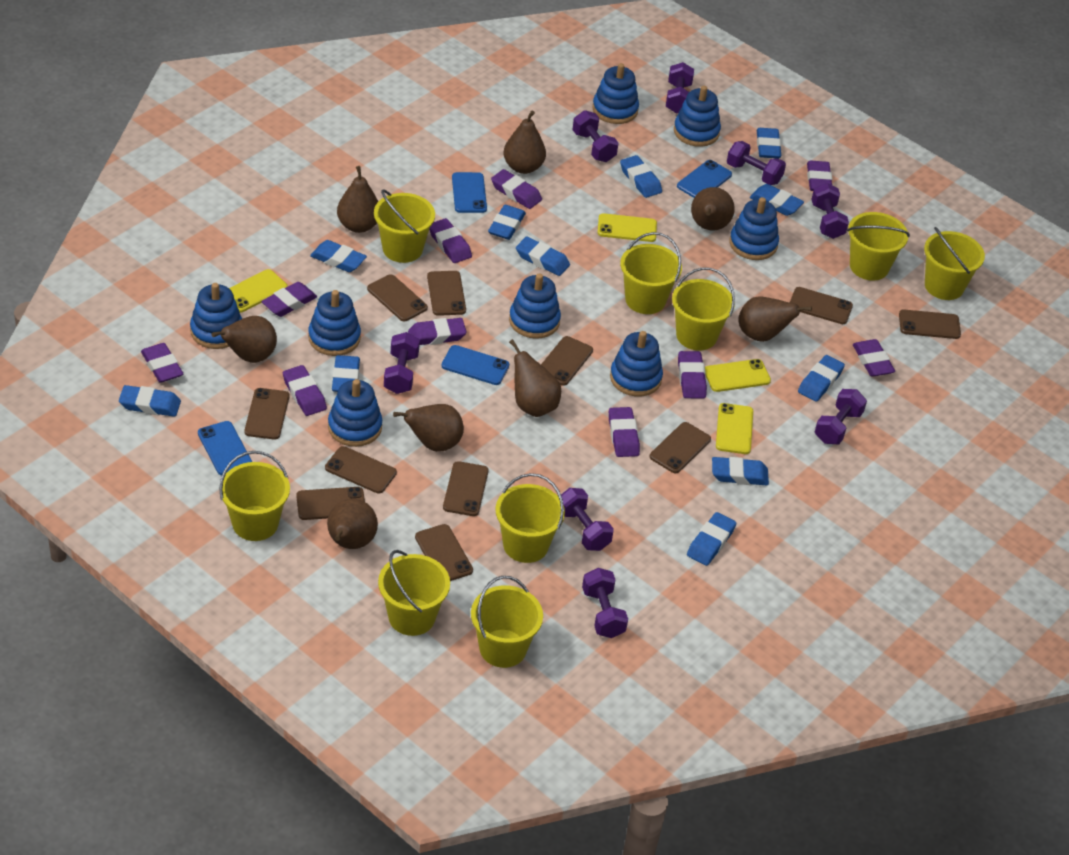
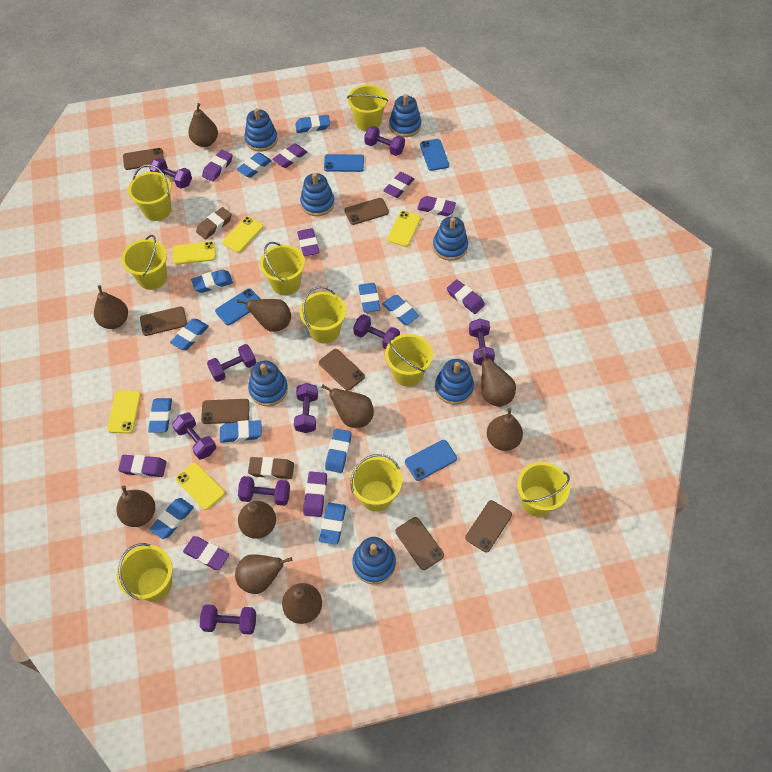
blue stacking toy: [190,283,242,349] [308,290,361,356] [328,379,382,447] [509,273,561,339] [592,63,639,124] [610,331,663,397] [674,86,721,147] [729,197,779,260] = 8 -> [245,108,278,152] [248,360,288,406] [300,173,335,216] [352,537,396,584] [389,94,421,137] [433,217,468,261] [435,359,474,405] = 7
brown eraser: none = 0 -> [196,207,232,240] [248,457,294,479] = 2
brown pear: [211,316,277,363] [327,498,378,549] [337,166,378,233] [393,404,464,452] [504,111,546,174] [509,339,561,417] [691,187,735,230] [738,296,812,342] = 8 -> [94,285,128,329] [116,486,155,527] [188,103,218,147] [235,554,292,594] [237,299,291,332] [238,501,276,539] [282,583,322,624] [321,385,374,428] [479,350,516,407] [487,408,523,451] = 10
brown phone: [245,388,289,440] [296,487,365,520] [325,446,397,494] [367,274,428,321] [415,524,473,581] [427,271,466,316] [443,461,489,516] [541,336,593,386] [650,422,711,473] [790,287,853,324] [899,310,961,339] = 11 -> [123,148,164,170] [140,306,187,336] [201,399,250,424] [319,349,365,391] [345,198,389,225] [395,517,444,570] [465,500,512,552] = 7
purple dumbbell: [384,332,420,394] [561,488,614,551] [572,110,619,162] [582,568,628,638] [666,62,694,114] [727,141,786,185] [811,183,849,239] [815,389,867,444] = 8 -> [149,158,192,189] [172,413,216,459] [200,604,256,635] [207,344,256,382] [238,476,290,506] [294,383,318,433] [353,314,400,349] [364,126,405,156] [469,318,495,365] = 9
purple eraser: [141,343,183,383] [261,282,317,317] [283,365,327,416] [408,318,467,345] [429,218,472,263] [491,169,542,209] [609,407,640,457] [678,351,707,398] [807,161,832,191] [853,339,895,377] = 10 -> [118,455,166,477] [183,536,229,570] [202,150,233,182] [272,143,307,168] [297,228,319,256] [303,472,327,517] [383,172,414,198] [417,196,456,216] [447,279,485,314] = 9
yellow phone: [229,269,288,312] [598,213,657,242] [705,359,771,392] [716,403,753,454] = 4 -> [107,390,141,434] [173,241,216,265] [176,462,225,510] [222,216,264,253] [387,211,421,247] = 5

